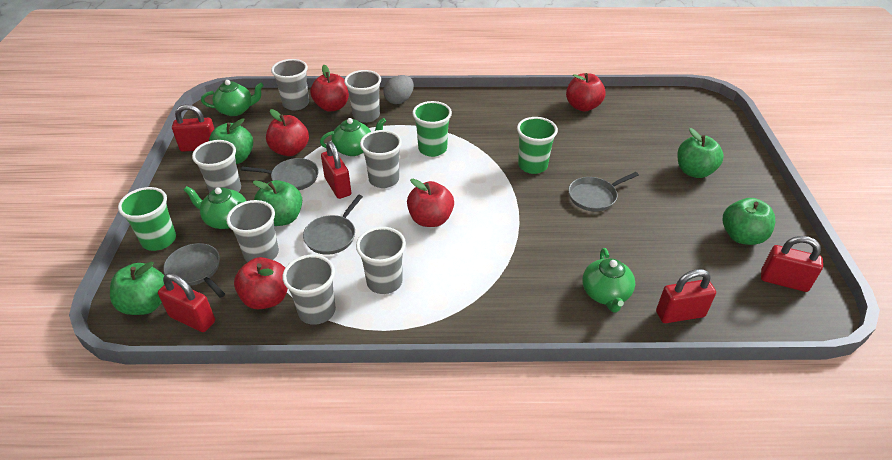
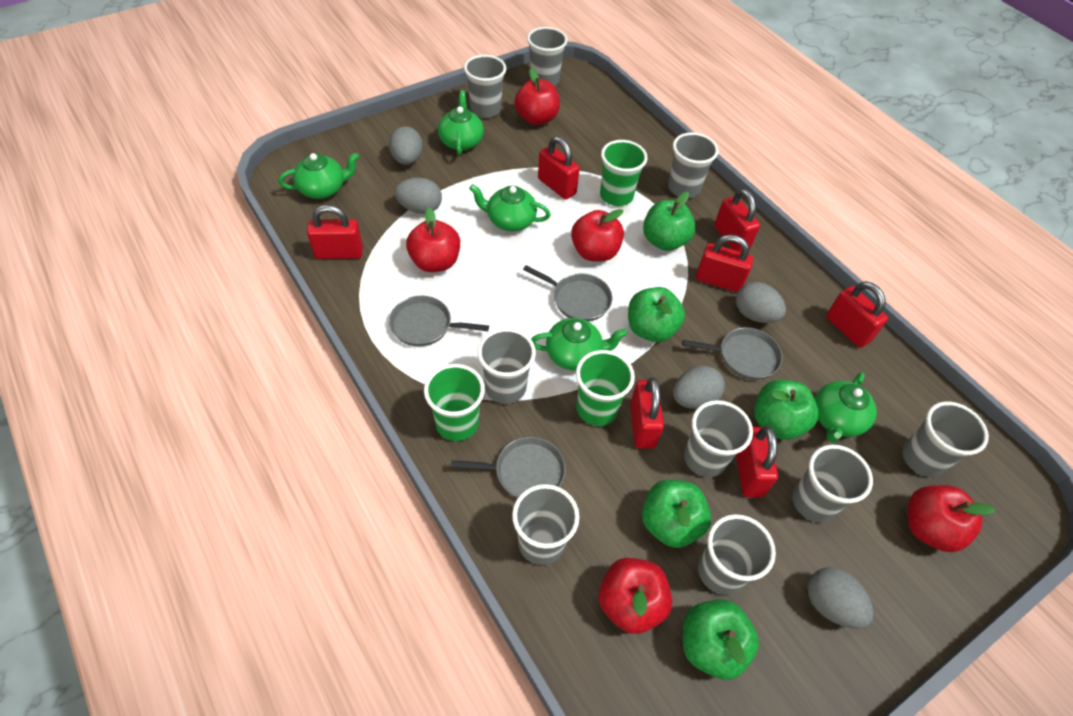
green teapot: [184,186,246,229] [201,80,264,116] [320,118,386,156] [582,248,635,312] = 4 -> [279,153,359,199] [438,90,484,155] [469,184,551,231] [531,318,627,371] [815,372,877,442] = 5
grey cup: [192,140,241,193] [226,200,279,262] [271,59,309,110] [282,255,336,325] [344,70,381,123] [356,227,406,294] [360,130,402,188] = 7 -> [464,55,506,118] [477,328,536,404] [512,484,580,565] [527,27,568,86] [668,132,719,198] [684,400,753,477] [698,514,776,595] [792,445,873,522] [902,401,989,477] = 9
grey egg: [383,75,414,104] = 1 -> [389,126,423,165] [395,178,442,214] [673,366,725,409] [736,282,786,323] [808,567,874,629] = 5
red padlock: [158,273,215,332] [172,104,214,152] [321,141,351,199] [656,269,716,323] [761,236,823,292] = 5 -> [307,205,363,259] [538,136,580,200] [630,378,664,449] [696,234,753,292] [714,189,760,252] [736,426,778,498] [826,281,888,348] = 7

